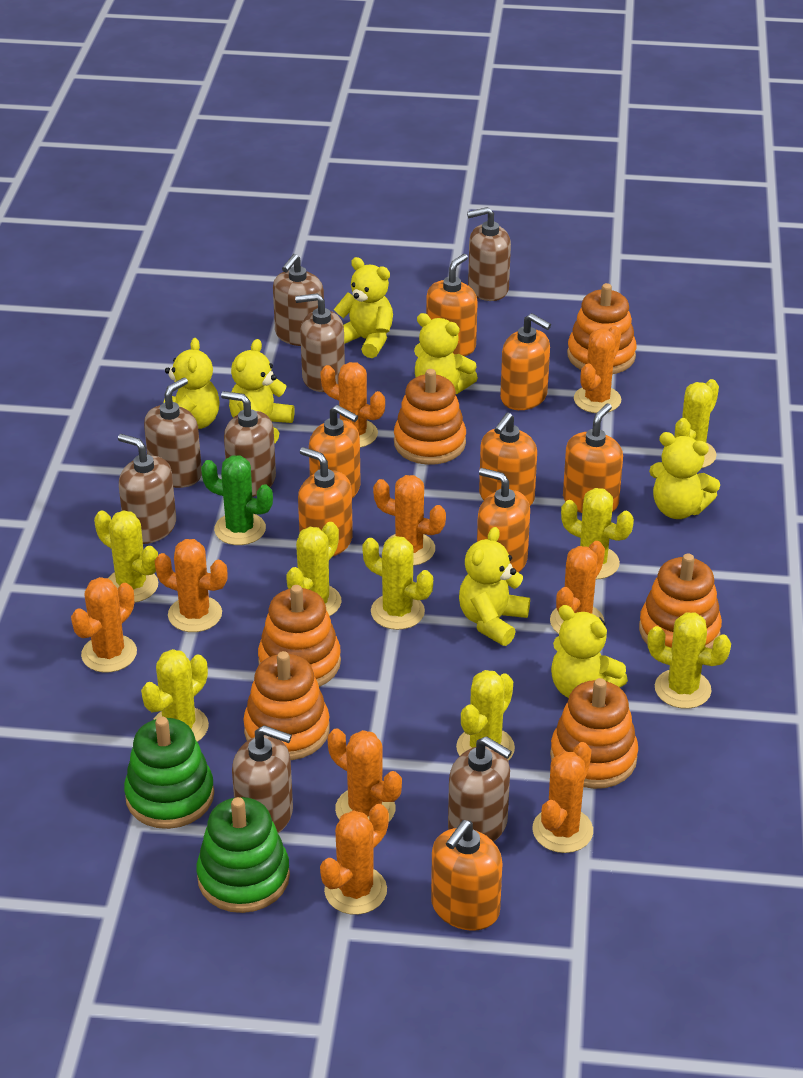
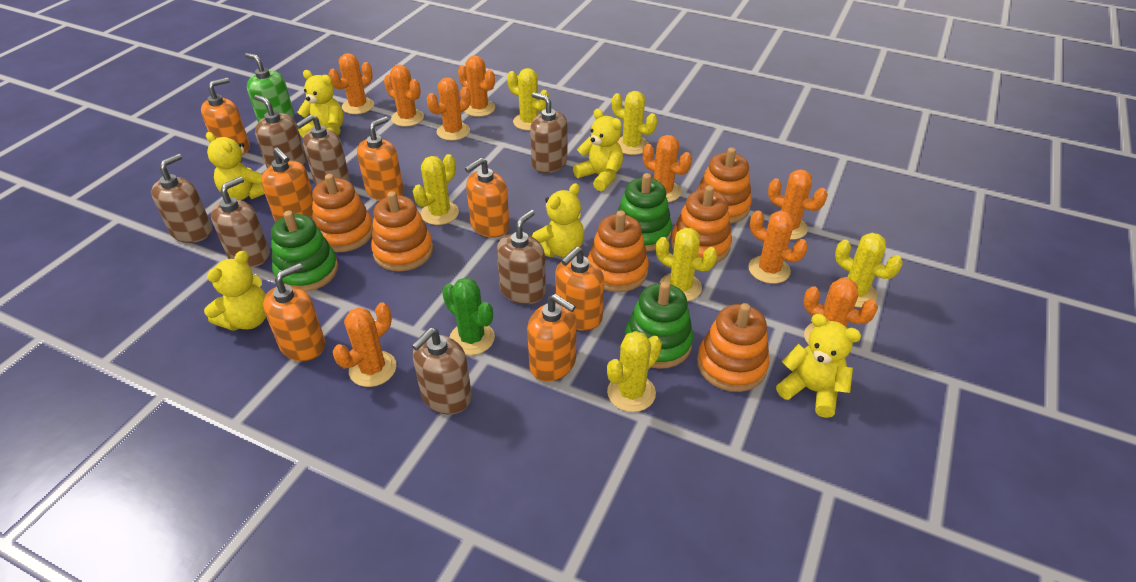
brown soap dispenser: [118,434,176,544] [144,378,202,488] [221,391,276,497] [232,725,293,833] [273,254,324,346] [295,293,345,392] [448,736,512,842] [467,207,511,301] = 8 -> [151,154,212,243] [211,176,270,267] [254,95,306,168] [296,114,350,185] [412,328,472,414] [496,210,546,304] [530,92,567,173] = 7
green soap dispenser: none = 0 -> [245,53,294,123] = 1
green stacking toy: [124,717,214,829] [197,797,290,913] = 2 -> [271,211,338,292] [617,173,672,252] [625,281,693,369] = 3
orange soap dispenser: [298,447,353,557] [309,405,361,498] [426,254,478,356] [431,820,503,931] [477,468,530,573] [479,413,537,506] [500,313,551,410] [563,403,623,513] = 8 -> [201,78,250,155] [261,147,313,222] [263,263,325,361] [357,116,404,201] [465,158,510,238] [527,294,577,382] [555,246,604,331] = 7
yellow cactus: [94,510,158,603] [141,649,209,742] [286,522,342,616] [362,536,433,630] [456,670,515,761] [561,488,634,579] [647,612,731,709] [675,379,719,468] = 8 -> [413,154,459,225] [507,68,549,131] [607,331,662,412] [612,91,657,155] [656,228,717,302] [835,233,903,307] = 6
yellow teddy bear: [164,338,220,429] [229,339,295,444] [334,257,393,358] [414,313,478,394] [459,527,530,646] [551,605,628,698] [649,432,720,519] = 7 -> [204,251,266,331] [206,132,265,200] [297,70,344,138] [532,183,584,257] [573,109,623,191] [776,314,861,418] = 6

